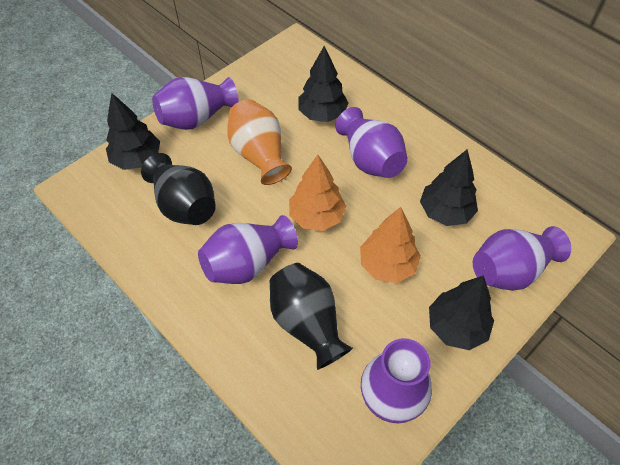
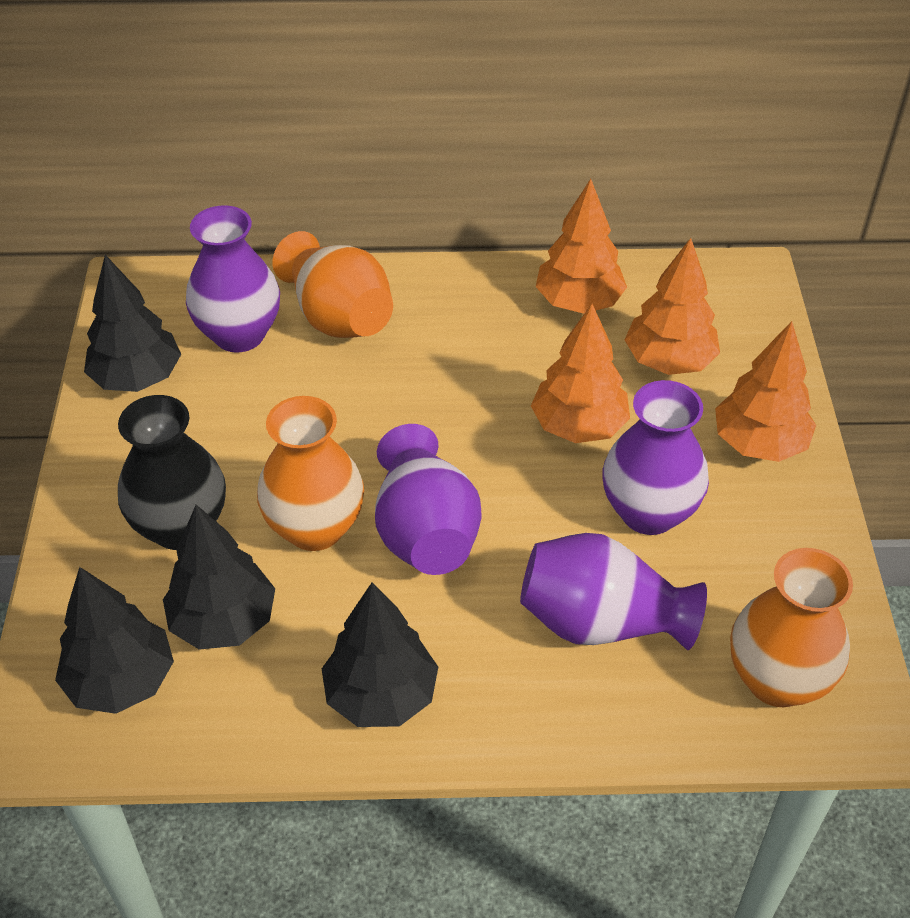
black vase: [141,153,216,225] [270,263,353,370] = 2 -> [118,395,226,550] = 1
orange tree: [289,155,346,231] [360,207,421,283] = 2 -> [531,304,630,443] [536,179,627,314] [625,238,720,375] [715,321,816,462] = 4
orange vase: [227,99,292,185] = 1 -> [257,396,364,551] [272,231,393,338] [730,548,853,707] = 3
purple vase: [152,77,239,130] [198,215,298,284] [335,107,408,178] [361,338,432,423] [473,226,571,291] = 5 -> [186,205,280,353] [375,424,482,575] [520,533,707,650] [602,380,709,535] = 4

